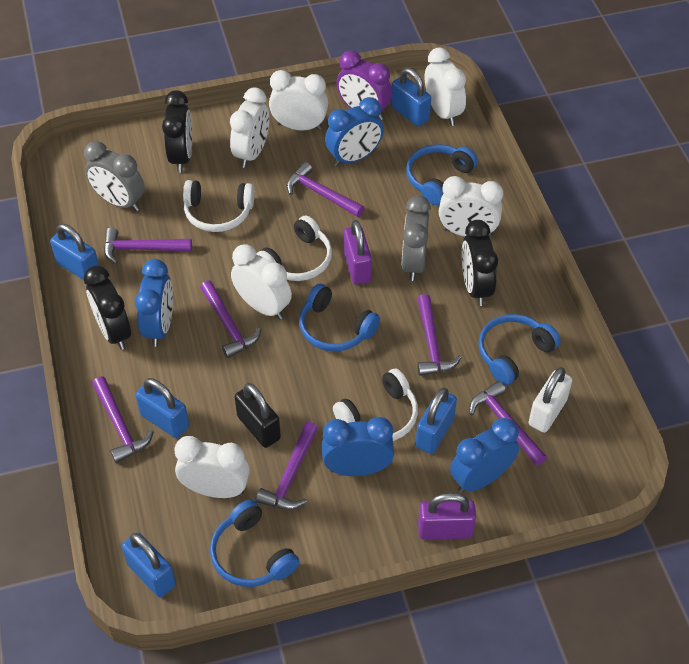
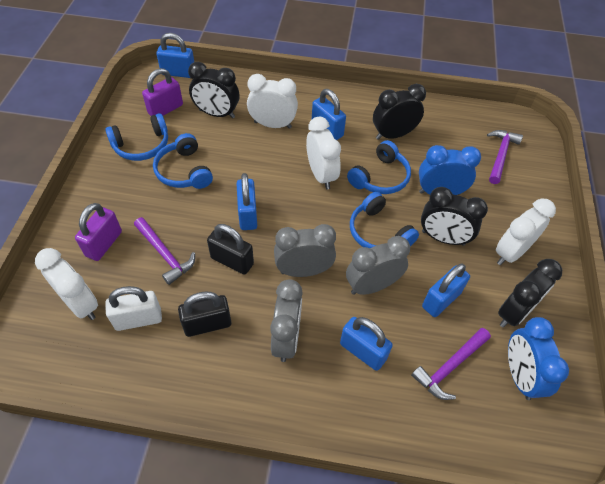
black clock: [84,265,131,350] [162,90,192,172] [462,220,498,306] = 3 -> [188,62,239,118] [373,84,426,140] [421,187,488,246] [498,259,562,328] = 4
black padlock: [235,383,281,448] = 1 -> [178,291,231,337] [207,224,254,275] = 2
blue clock: [135,259,173,347] [322,417,394,476] [325,97,384,166] [450,418,519,493] = 4 -> [419,145,481,195] [508,317,569,400] = 2
grey clock: [84,141,145,211] [401,195,431,281] = 2 -> [270,279,303,362] [274,224,336,277] [346,236,410,295] = 3
purple clock: [336,51,392,120] = 1 -> none = 0
purple hammer: [92,377,154,463] [104,227,192,264] [200,280,261,358] [256,422,318,510] [287,162,364,217] [417,294,462,376] [470,381,547,466] = 7 -> [134,217,195,285] [411,328,491,400] [487,130,523,184] = 3
white clock: [174,436,250,498] [230,87,269,168] [231,244,292,320] [269,70,328,130] [425,47,466,126] [439,176,503,237] = 6 -> [35,248,98,320] [247,74,298,129] [306,117,341,189] [496,199,556,265] = 4
white headphones: [183,180,254,232] [256,216,332,281] [333,369,418,441] = 3 -> none = 0

